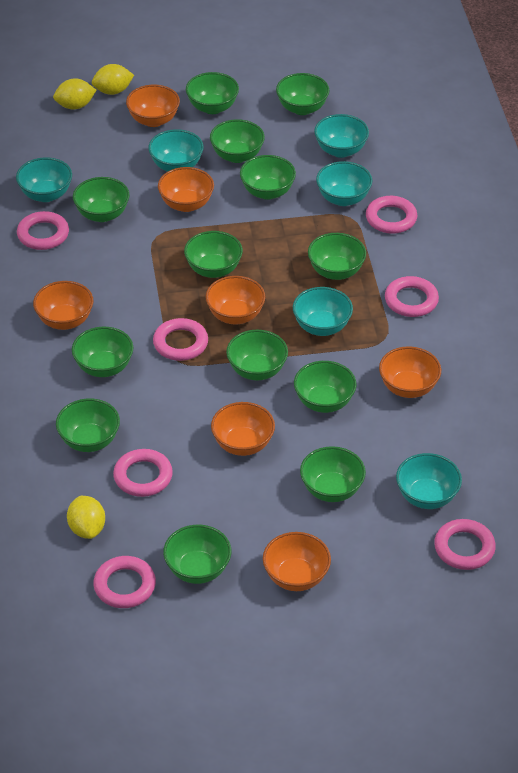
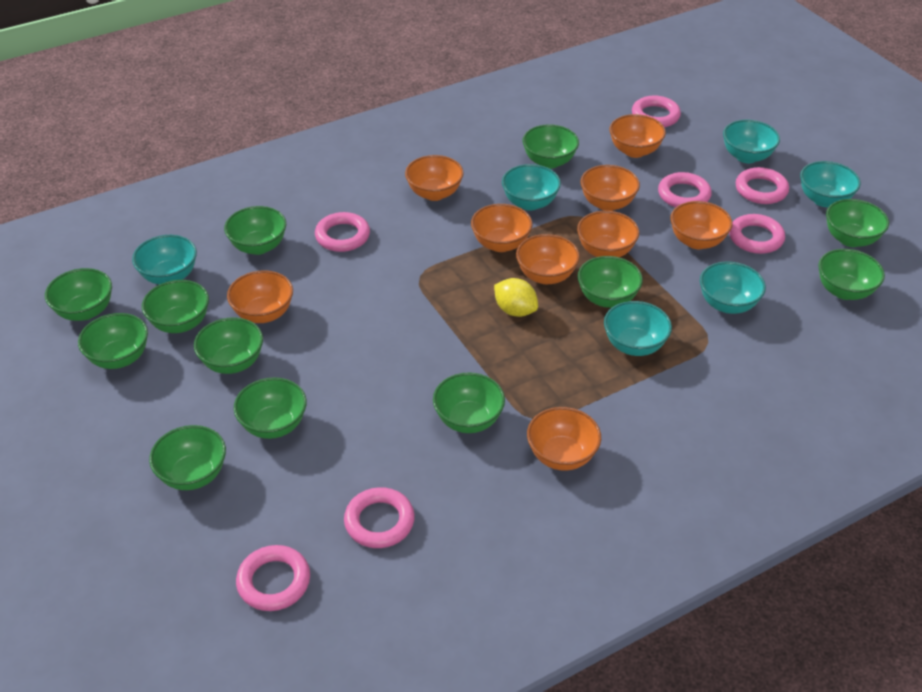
green bowl: [56,398,120,452] [72,327,133,377] [73,177,130,222] [163,525,231,584] [184,231,243,278] [186,72,239,114] [210,119,265,163] [226,330,288,380] [240,155,296,200] [276,73,329,115] [294,361,357,413] [300,446,366,502] [308,233,366,280] = 13 -> [45,268,112,321] [78,313,148,369] [142,280,209,333] [149,425,226,490] [194,317,263,374] [224,206,286,255] [234,377,307,439] [433,372,505,433] [522,124,579,169] [578,256,643,308] [818,249,885,300] [826,199,889,247] = 12
orange bowl: [33,281,93,330] [126,85,180,127] [158,167,214,212] [205,276,265,325] [211,402,275,456] [263,532,331,591] [379,346,441,398] = 7 -> [227,270,293,323] [405,155,464,201] [471,204,532,252] [516,234,580,284] [527,407,601,471] [577,211,639,257] [580,165,640,211] [610,114,666,158] [670,201,732,249] = 9
yellow lemon: [53,78,96,109] [67,496,105,539] [92,64,134,95] = 3 -> [494,278,538,317] = 1

